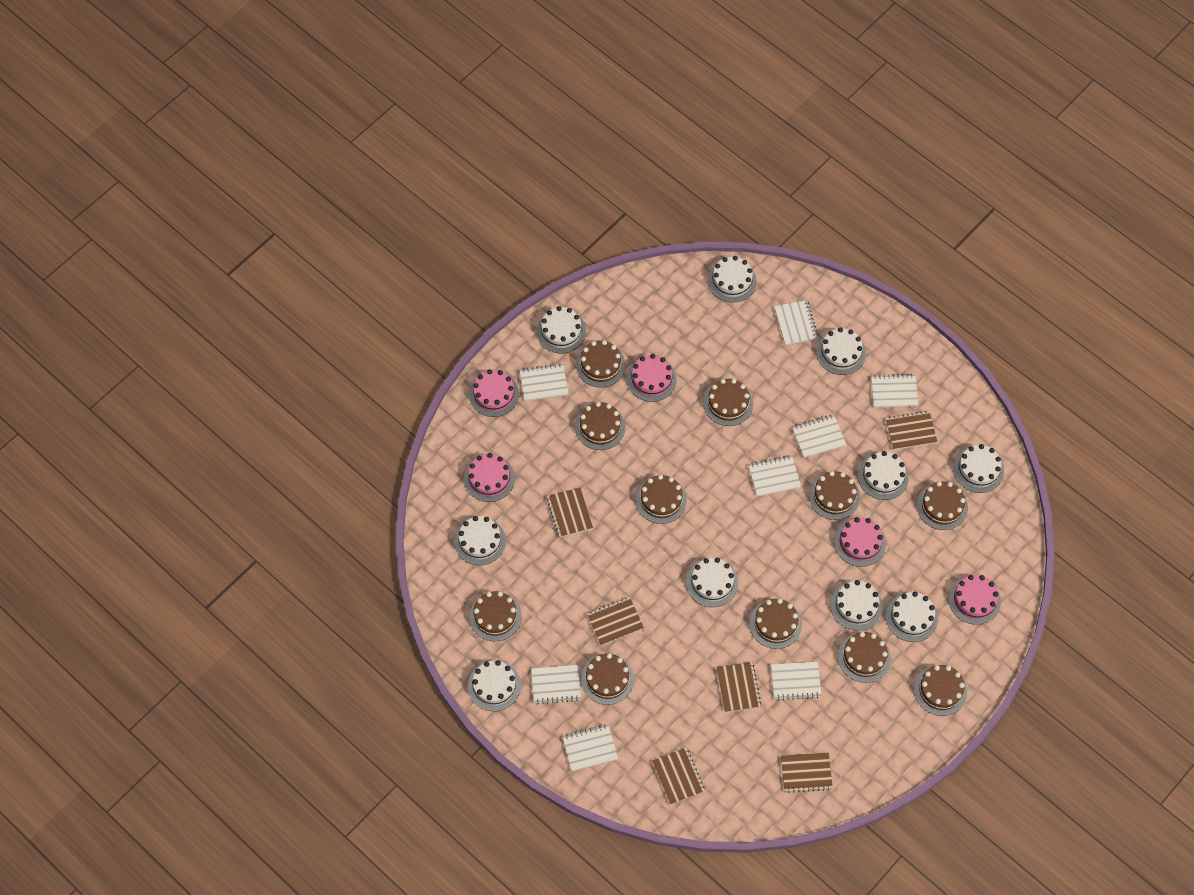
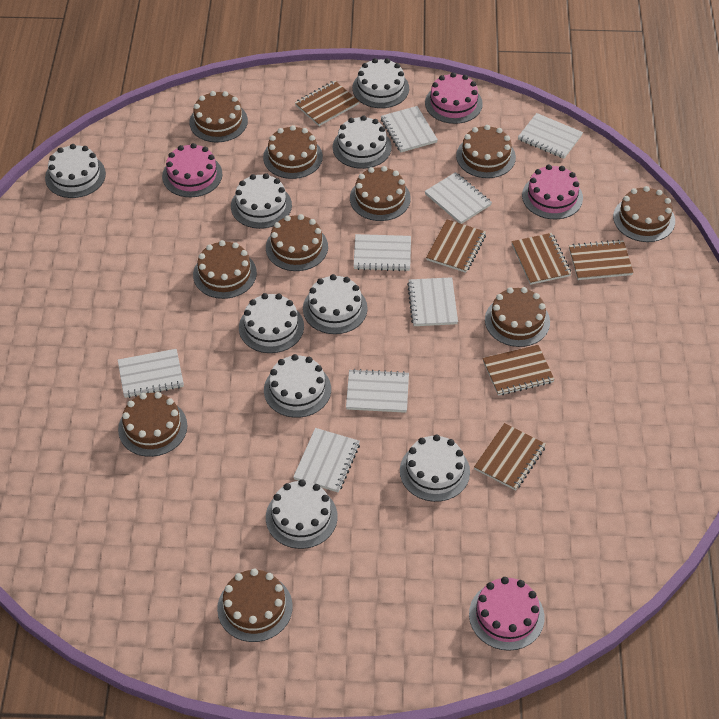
brown cake: [469,591,522,641] [575,402,625,450] [576,340,626,387] [581,653,634,705] [636,475,687,524] [703,379,753,426] [750,598,802,649] [809,471,860,520] [838,632,891,683] [914,665,967,716] [917,481,968,530] = 11 -> [118,392,187,457] [190,91,248,142] [193,240,257,299] [217,569,293,642] [263,125,323,179] [266,214,328,271] [350,166,411,221] [456,125,516,178] [485,287,550,347] [613,186,675,242] = 10
pink cake: [464,453,515,502] [469,369,519,417] [627,354,677,402] [834,517,886,567] [949,575,1001,625] = 5 -> [162,143,223,197] [425,72,483,124] [469,577,545,651] [522,165,583,219] = 4
white cake: [454,516,506,565] [468,660,521,711] [537,306,586,353] [686,558,738,607] [708,256,757,302] [816,327,866,375] [830,580,883,631] [858,451,909,500] [886,592,938,642] [953,444,1004,493] = 10 -> [45,144,106,198] [231,173,292,229] [239,293,304,353] [264,354,331,418] [266,479,338,549] [303,274,368,334] [333,116,392,169] [352,58,409,108] [400,434,470,502] = 9

